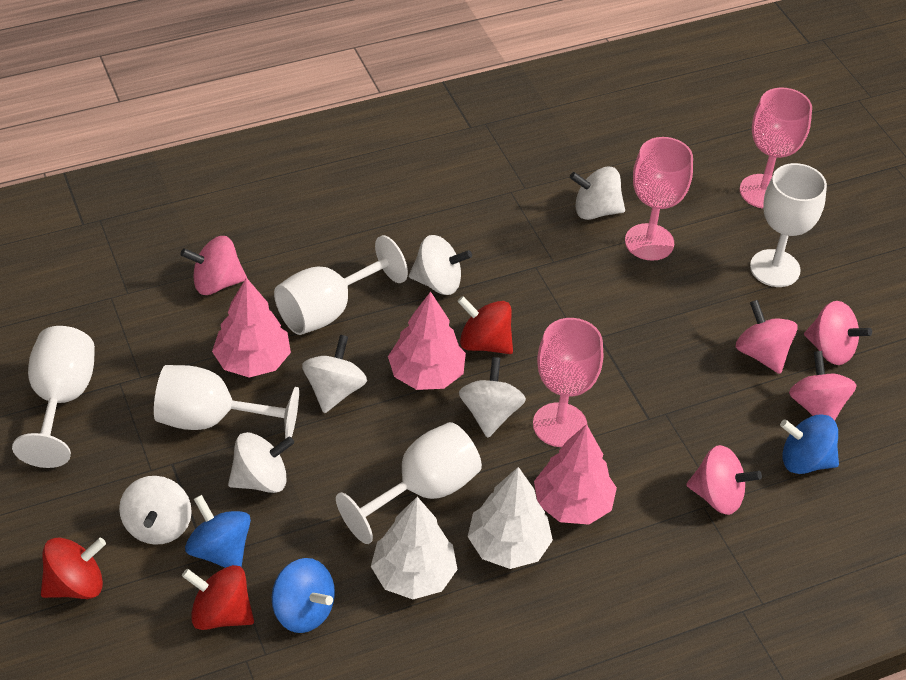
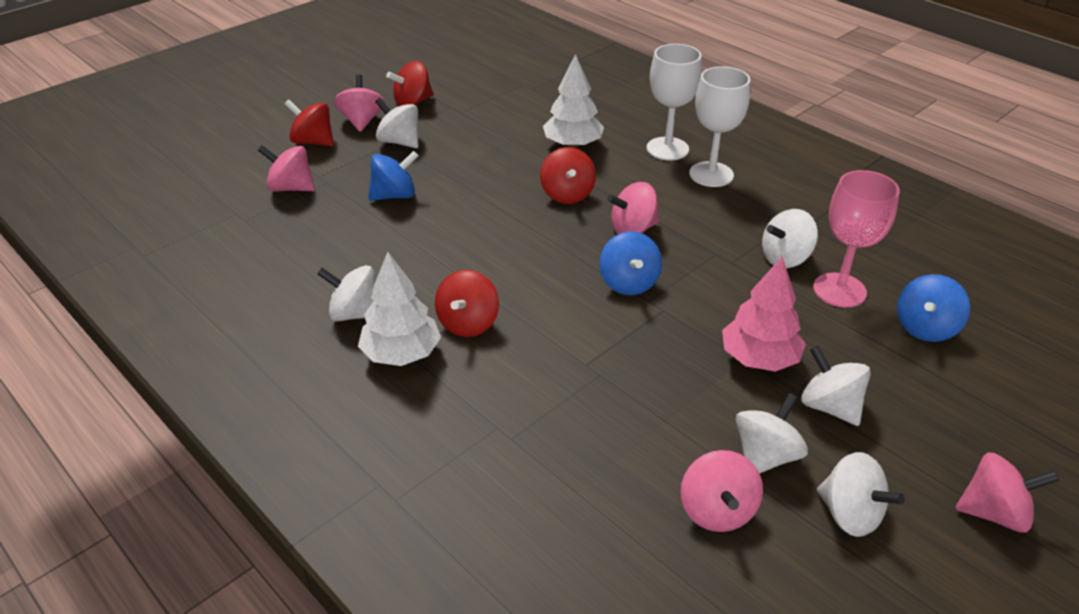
pink goblet: [533,318,603,447] [625,137,693,261] [740,87,812,209] = 3 -> [813,170,900,308] = 1
pink tree: [212,278,291,378] [388,291,466,390] [534,424,617,525] = 3 -> [722,257,806,372] = 1
red spinning top: [41,537,106,599] [182,565,254,630] [457,296,513,354] = 3 -> [285,99,334,146] [386,61,434,106] [435,270,499,337] [540,147,596,204] = 4
white goblet: [12,326,95,468] [154,365,299,439] [274,235,408,335] [336,422,482,544] [750,163,827,287] = 5 -> [647,44,702,160] [689,66,750,187] = 2

